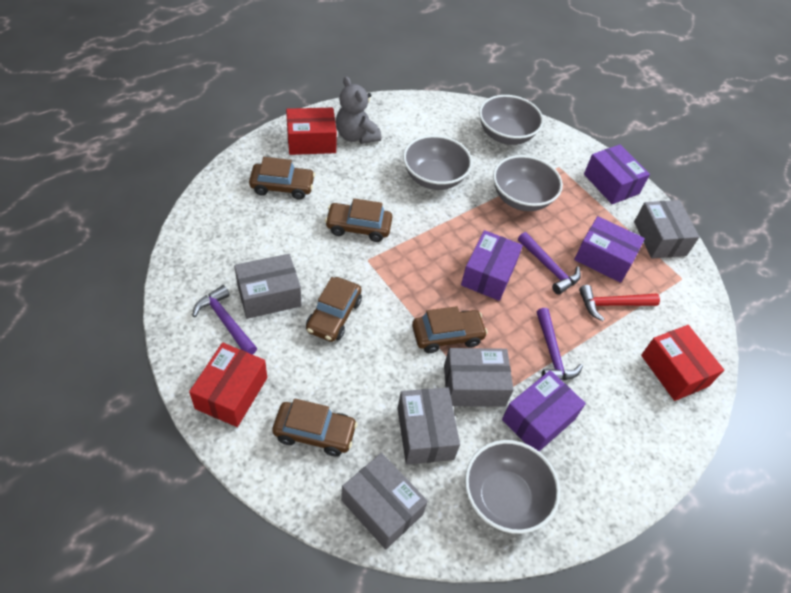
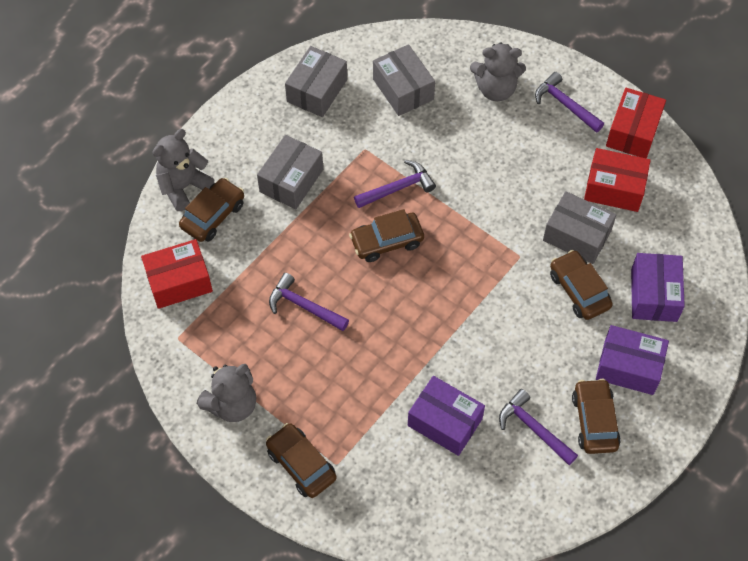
grey bowl: [403,135,472,190] [465,440,560,534] [479,95,543,145] [493,155,563,211] = 4 -> none = 0
grey box: [234,254,301,319] [341,453,428,550] [397,387,460,465] [444,348,514,407] [634,200,699,259] = 5 -> [257,135,323,209] [285,46,347,117] [373,44,435,116] [543,191,616,264] = 4
grey teddy bear: [336,76,381,144] = 1 -> [152,129,215,211] [197,364,257,422] [470,42,526,101] = 3
purple box: [461,230,523,301] [502,370,586,451] [574,216,645,283] [584,144,650,204] = 4 -> [408,376,485,456] [596,325,669,395] [631,253,685,322] = 3
purple hammer: [193,285,257,355] [518,232,581,295] [536,308,583,380] = 3 -> [269,273,349,331] [354,160,436,208] [499,389,578,465] [535,72,604,133] = 4
red hammer: [579,285,660,321] = 1 -> none = 0

